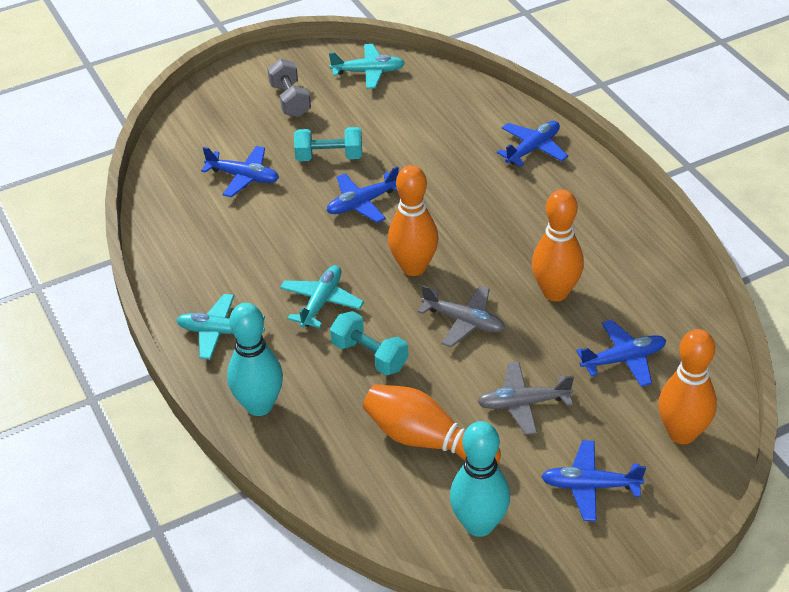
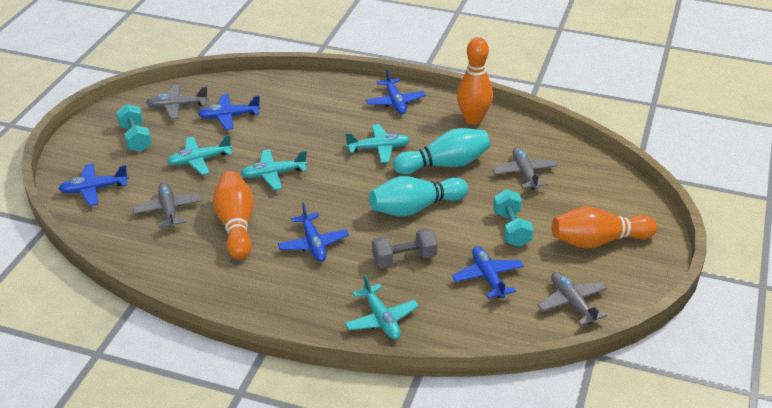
grey plane: [418,285,505,347] [477,362,574,435] = 2 -> [133,183,203,228] [146,84,209,119] [492,147,558,190] [537,272,607,326] = 4
orange bowling pin: [363,384,501,464] [388,165,438,276] [532,189,584,302] [658,329,717,444] = 4 -> [213,171,254,259] [457,37,493,125] [552,207,657,248] = 3
turquoise plane: [176,294,265,360] [280,265,364,328] [329,44,405,89] = 3 -> [167,135,233,175] [241,149,307,190] [345,124,411,163] [345,275,419,340] = 4

